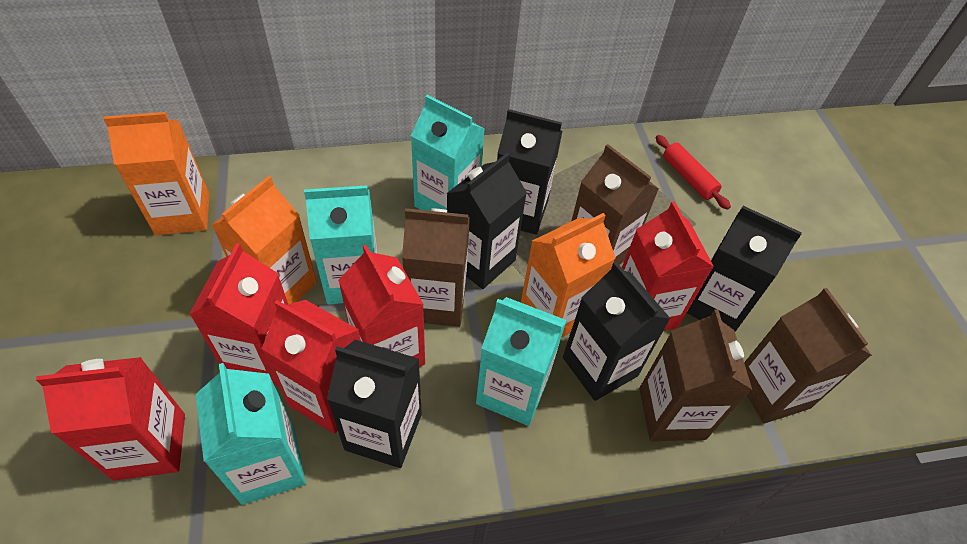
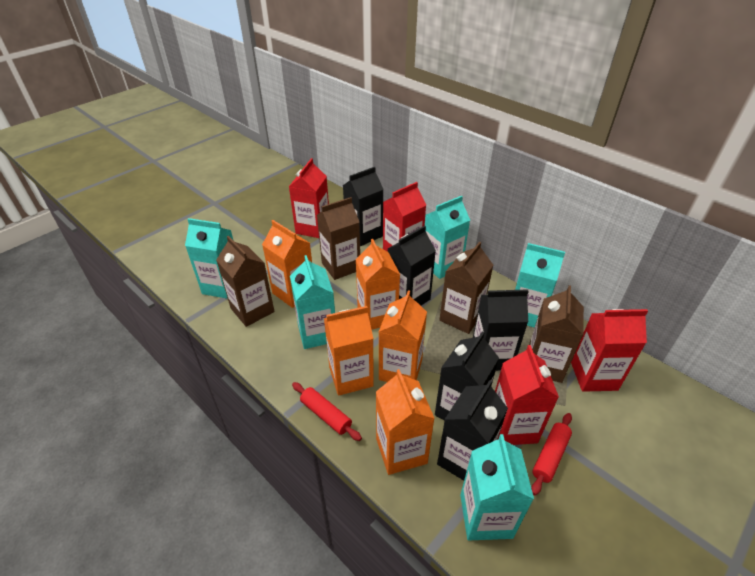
orange carton: [103,112,210,235] [212,176,317,304] [521,213,616,338] = 3 -> [262,220,312,308] [324,306,374,396] [356,239,400,329] [376,369,435,475] [379,290,427,382] = 5
red carton: [36,357,185,481] [189,243,288,385] [262,300,360,434] [338,245,425,367] [622,201,714,331] = 5 -> [289,158,329,238] [383,182,426,252] [495,345,559,445] [571,309,648,392] = 4
red rolling pin: [656,135,731,210] = 1 -> [292,382,362,441] [531,413,572,495] = 2
turquoise carton: [196,363,306,505] [304,185,377,304] [411,95,485,211] [476,297,567,426] = 4 -> [185,218,234,299] [290,255,335,349] [425,196,470,279] [460,434,534,540] [515,243,565,328] = 5

